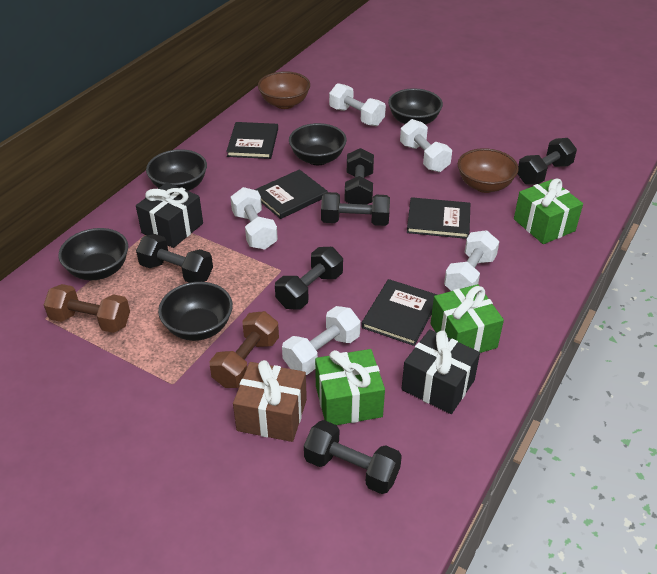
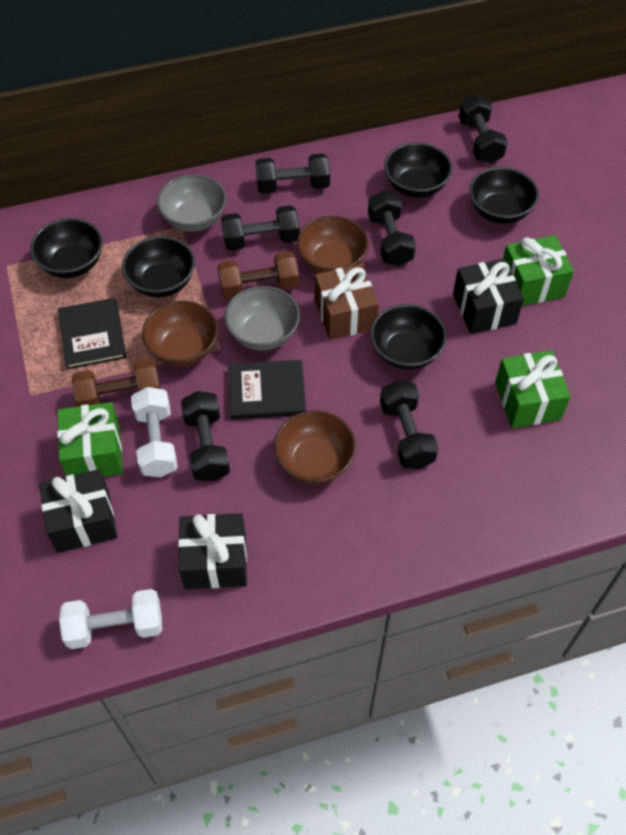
black book: [226,122,278,159] [255,169,328,219] [361,279,437,346] [407,197,470,239] = 4 -> [58,298,127,370] [228,360,306,419] = 2
black gift: [136,182,203,248] [401,329,480,414] = 2 -> [39,469,117,553] [178,513,247,589] [453,259,524,334] = 3
brown bowl: [258,71,310,109] [458,148,519,193] = 2 -> [142,301,219,366] [274,411,356,484] [297,216,369,273] = 3
grey bowl: none = 0 -> [157,174,227,232] [224,286,300,351] = 2
white dumbbell: [230,187,278,250] [282,306,361,375] [329,83,386,126] [400,119,452,172] [444,230,499,291] = 5 -> [59,589,162,649] [131,387,178,477] = 2

